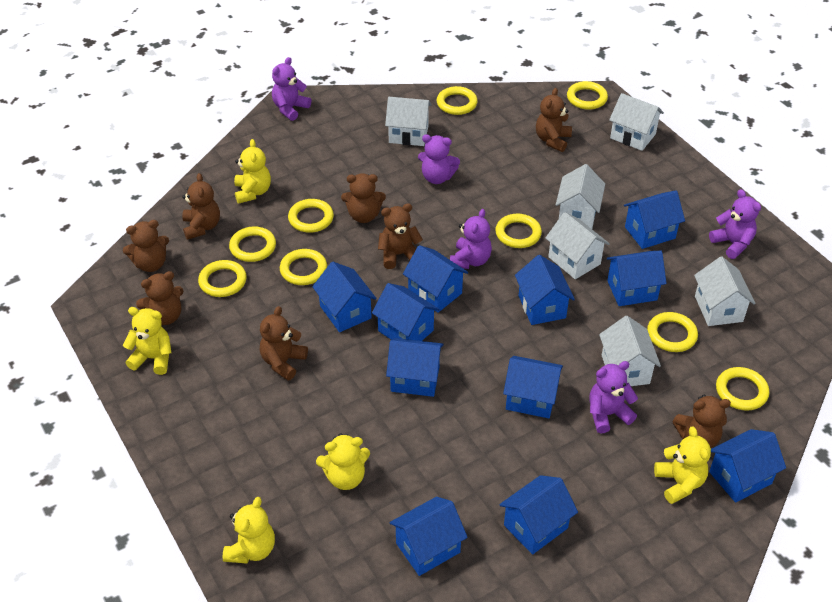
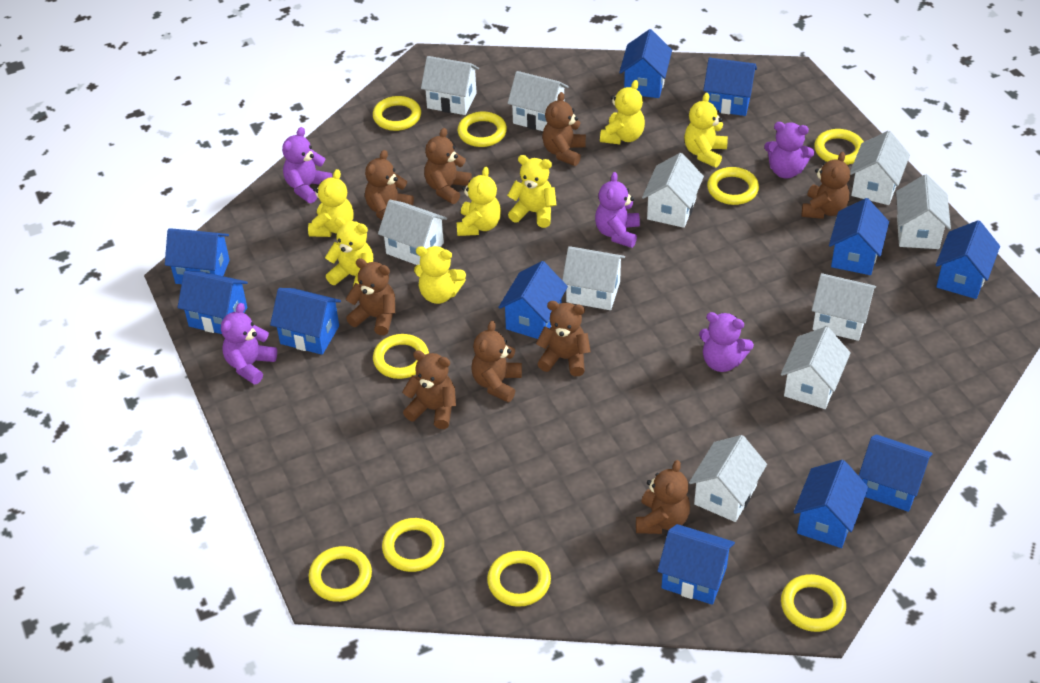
brown teddy bear: [123,220,169,272] [136,271,183,325] [182,173,220,240] [260,306,308,380] [341,173,386,223] [378,203,423,269] [536,88,572,152] [672,395,731,448] = 8 -> [346,258,395,335] [365,150,414,220] [402,350,456,429] [424,128,472,204] [471,321,522,402] [536,301,591,376] [542,92,586,166] [636,460,690,534] [802,152,850,219] = 9
white house: [385,97,432,146] [545,212,610,279] [556,164,605,229] [599,316,661,386] [609,93,664,151] [694,256,756,326] = 6 -> [378,200,447,265] [421,56,479,115] [508,71,569,131] [562,246,625,310] [642,153,704,228] [689,435,767,522] [781,326,851,409] [812,273,876,341] [850,131,910,205] [896,174,951,249] = 10
yellow teddy bear: [123,307,172,375] [223,497,275,564] [234,139,271,204] [316,433,370,490] [654,426,711,504] = 5 -> [308,169,354,237] [325,217,373,286] [414,246,466,304] [456,167,501,236] [507,155,556,228] [600,80,645,144] [684,93,728,167] = 7

